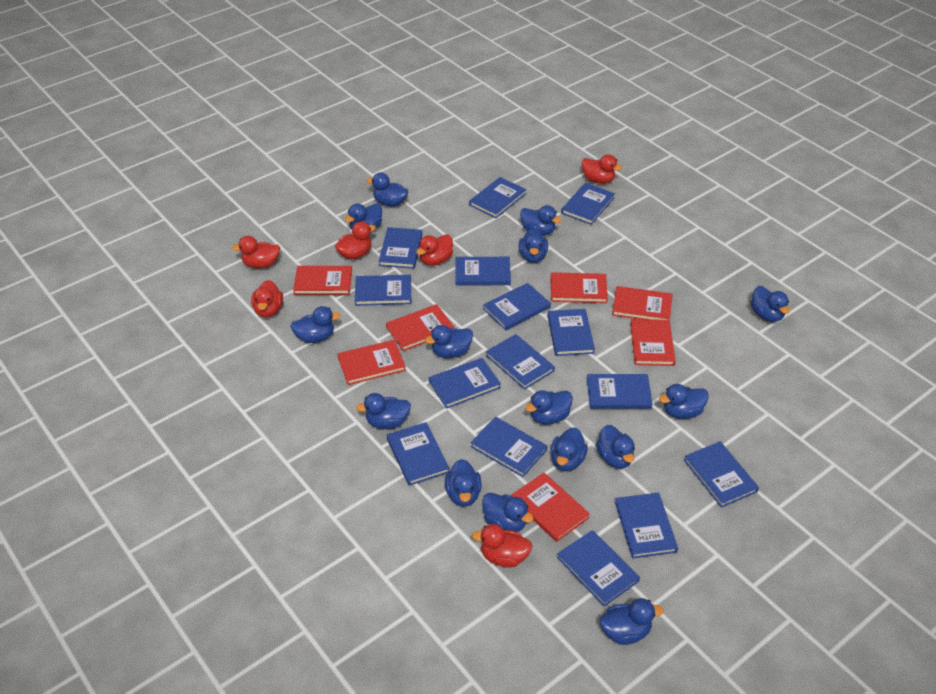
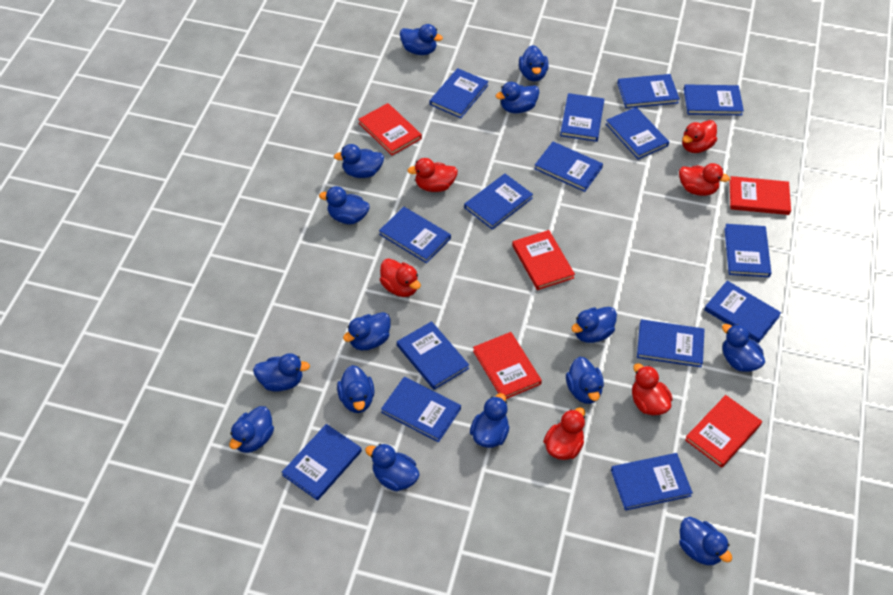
red book: [293,266,352,295] [338,340,406,385] [386,304,455,351] [511,472,590,542] [551,272,608,303] [612,286,673,320] [630,319,676,366] = 7 -> [358,103,422,156] [473,332,542,399] [512,230,575,290] [685,395,762,468] [729,176,791,215] = 5

